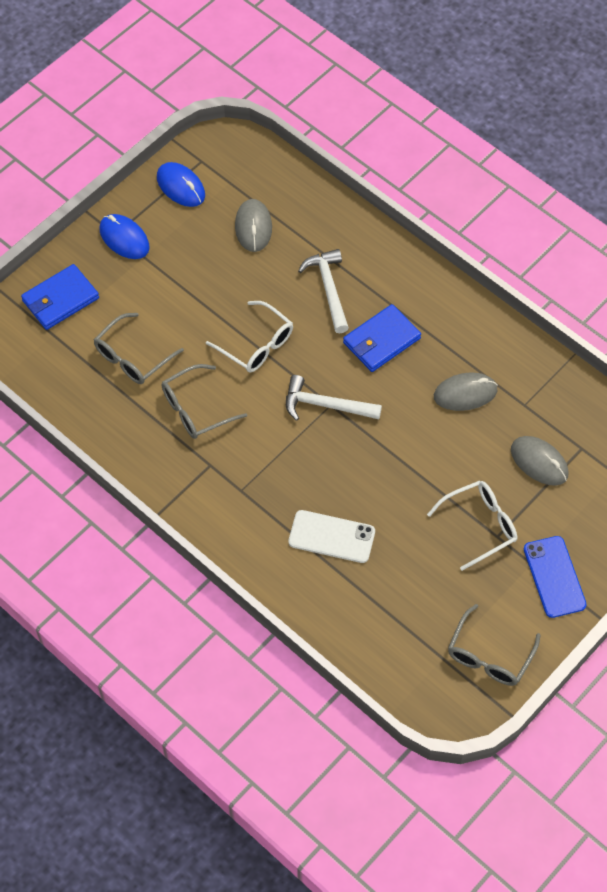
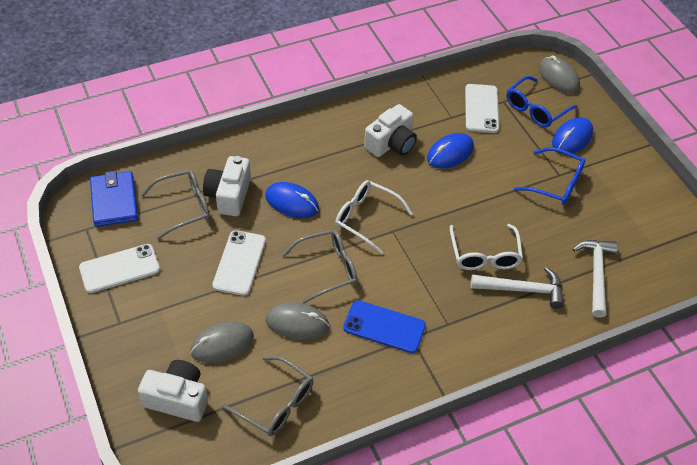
blue glasses: none = 0 -> [506,76,578,127] [514,147,586,205] = 2
blue mouse: [99,214,150,259] [157,162,205,207] = 2 -> [265,182,319,218] [427,133,474,169] [552,117,593,154] = 3
blue wallet: [21,264,99,330] [343,304,421,372] = 2 -> [90,171,138,227] = 1
white camera: none = 0 -> [138,360,208,422] [203,156,251,216] [364,104,417,157] = 3
white phone: [288,510,375,563] = 1 -> [79,244,160,293] [212,230,266,296] [465,84,499,133] = 3

